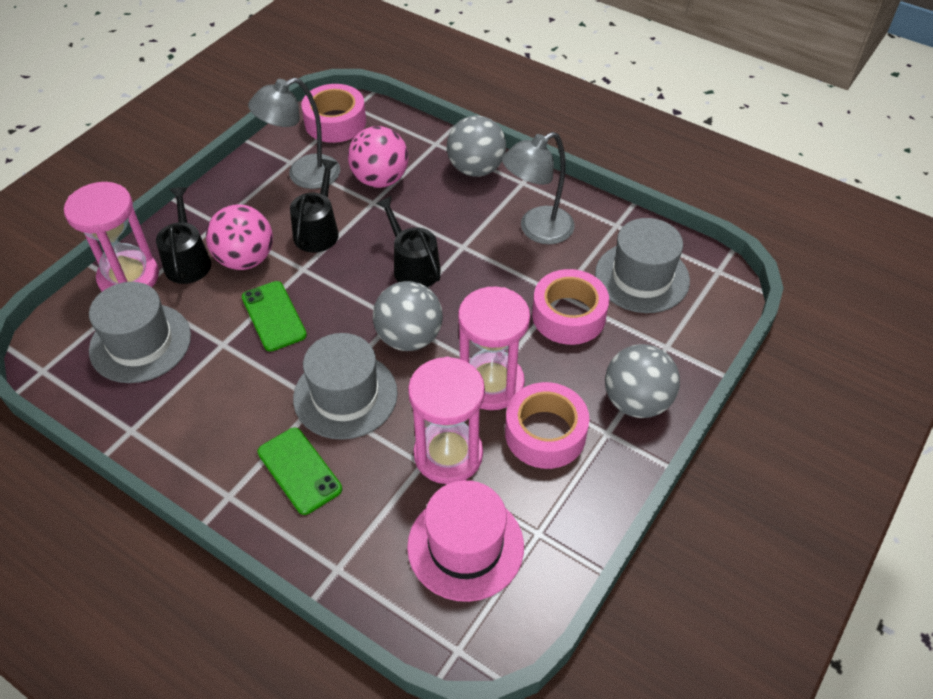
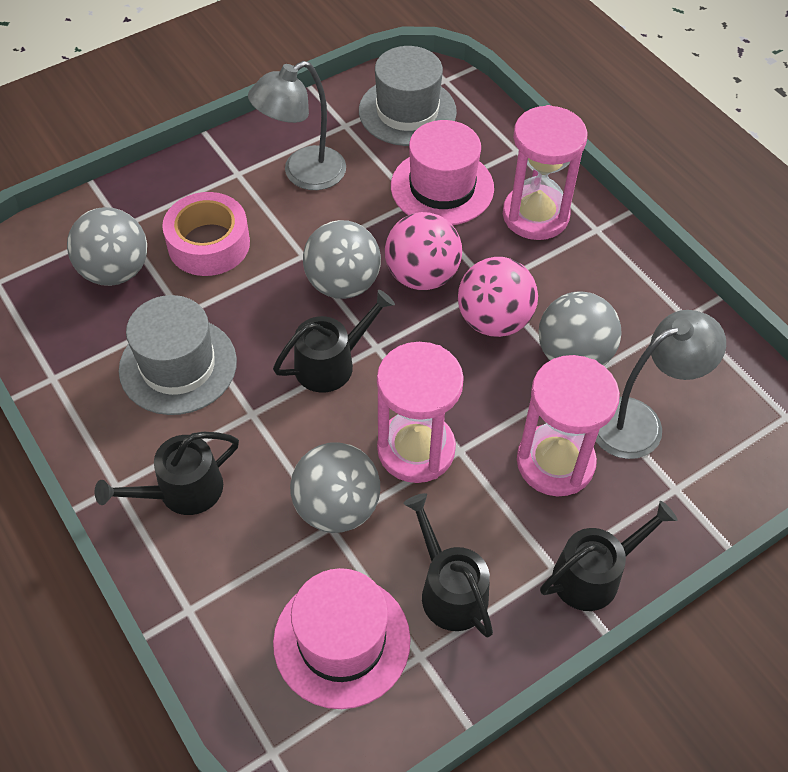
black watering can: [156,187,211,284] [290,159,339,253] [376,196,441,287] = 3 -> [94,432,239,515] [273,290,395,392] [404,493,493,637] [540,501,678,611] = 4
green phone: [242,281,307,351] [258,428,342,515] = 2 -> none = 0
grey ball: [373,281,443,351] [447,115,506,177] [605,344,680,418] = 3 -> [67,207,147,286] [290,442,380,533] [303,220,381,299] [538,291,622,366] = 4
grey hat: [89,282,191,383] [293,333,398,440] [595,218,690,313] = 3 -> [119,295,237,415] [359,46,457,146] = 2
pink hat: [407,480,524,602] = 1 -> [273,568,411,709] [391,120,494,225] = 2
pink tape: [301,84,366,143] [505,382,589,469] [532,269,609,345] = 3 -> [162,192,250,276] = 1

